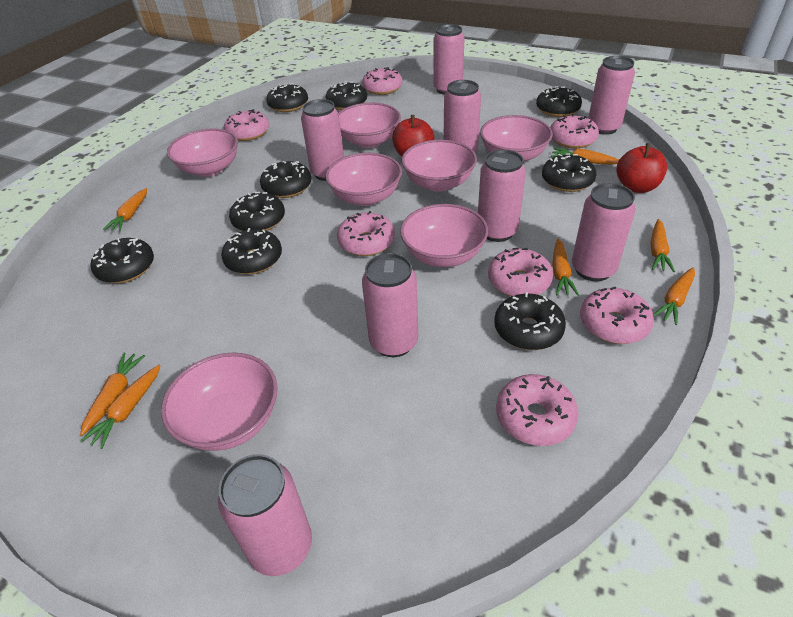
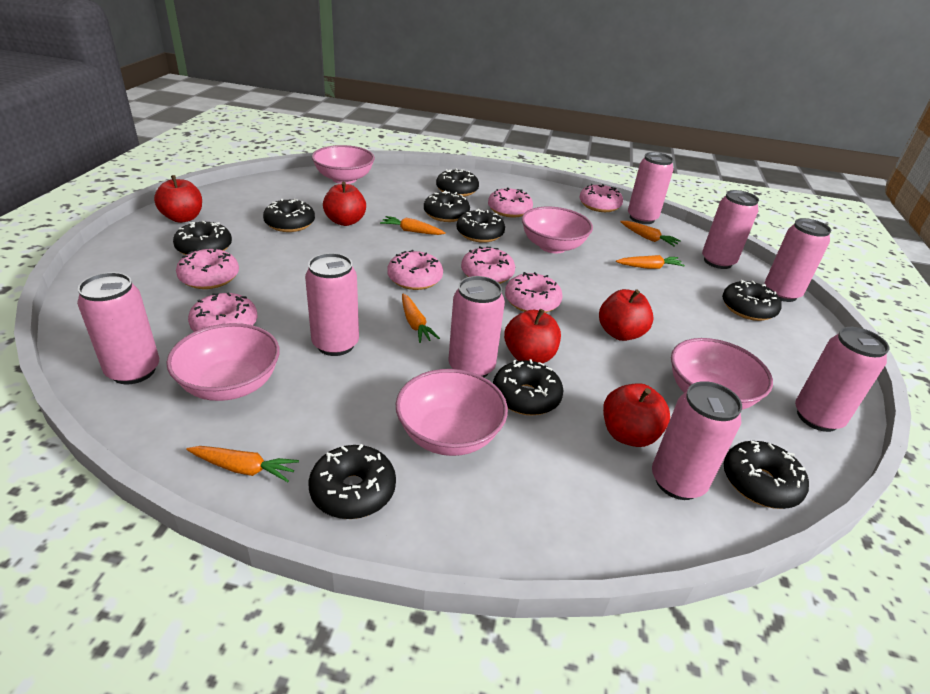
orange carrot: [80,353,145,436] [81,365,161,449] [103,188,147,231] [551,148,619,165] [552,239,579,296] [650,219,675,272] [653,267,695,325] = 7 -> [187,446,299,482] [380,216,446,235] [402,294,440,343] [616,255,685,269] [620,221,681,247] = 5
pink bowl: [161,353,278,451] [167,129,238,177] [325,153,402,206] [339,103,401,148] [400,204,488,267] [402,140,477,192] [480,115,553,162] = 7 -> [166,323,280,401] [312,145,375,184] [396,369,508,456] [522,207,593,253] [671,338,773,410] = 5
red apple: [392,115,434,157] [617,143,667,193] = 2 -> [154,175,202,223] [323,182,366,226] [504,309,561,363] [599,289,654,341] [603,383,670,447] = 5

